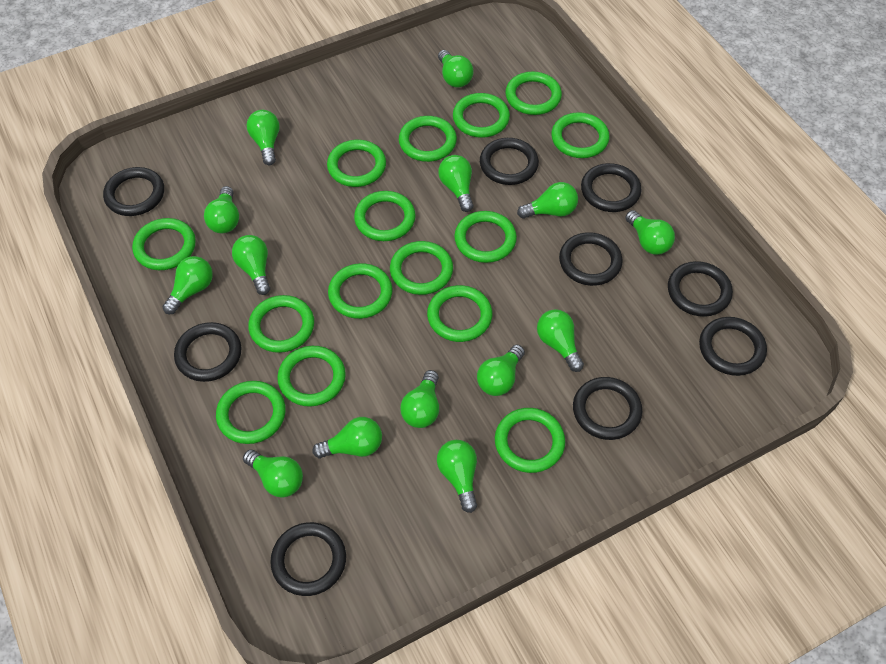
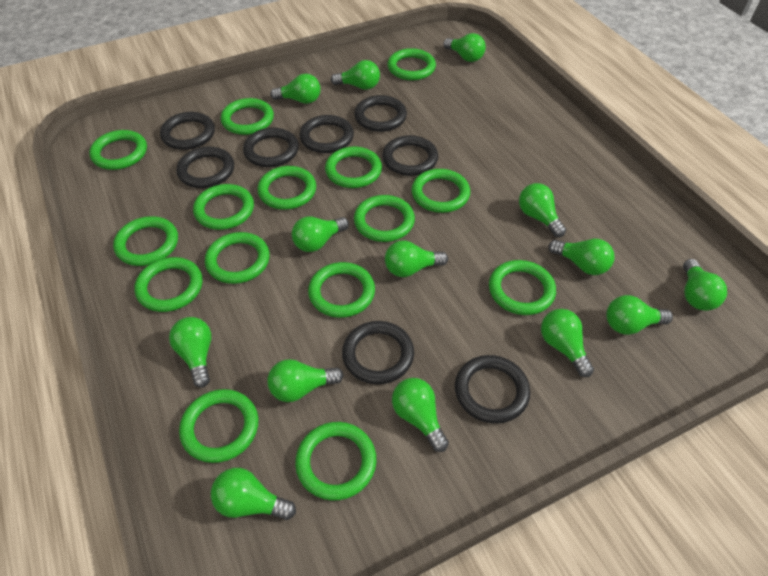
black ring: [103,167,164,216] [174,322,242,382] [270,522,346,596] [480,138,539,185] [559,232,623,286] [573,377,642,440] [581,163,641,212] [668,261,733,317] [699,317,767,376] = 9 -> [160,112,215,150] [176,147,234,188] [243,128,299,167] [300,115,354,153] [342,321,414,384] [354,95,407,132] [382,135,438,176] [455,355,530,424] = 8

